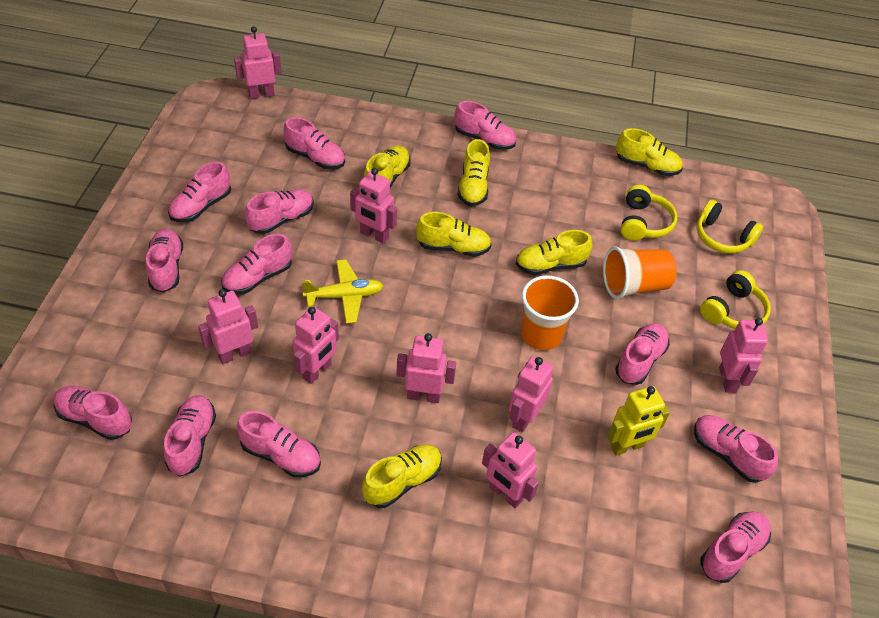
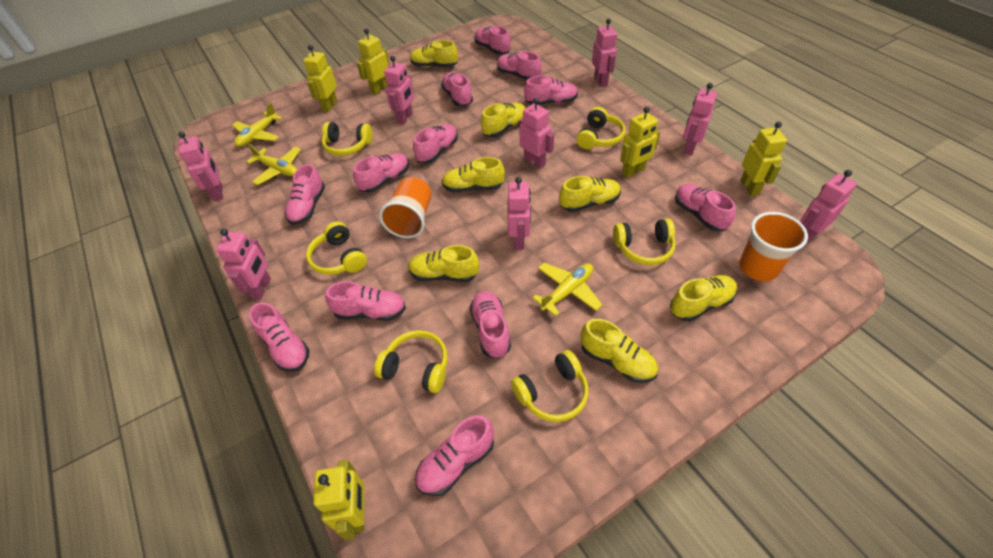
yellow headphones: [621,184,677,241] [697,200,763,253] [700,270,771,329] = 3 -> [306,221,367,275] [322,122,373,156] [374,330,448,393] [511,350,589,422] [576,107,626,149] [613,218,676,265] = 6
yellow plane: [302,260,383,324] = 1 -> [232,103,282,147] [246,144,301,185] [533,263,602,316] = 3
yellow robot: [607,386,670,455] = 1 -> [303,45,338,112] [313,459,364,540] [357,28,389,95] [620,107,660,178] [740,122,787,196] = 5
yellow shoe: [362,445,442,508] [364,145,410,188] [416,212,492,257] [457,139,490,206] [516,230,592,275] [616,128,683,176] = 6 -> [408,245,479,282] [410,40,458,67] [441,157,505,192] [481,103,526,137] [559,176,621,212] [581,319,658,383] [670,275,737,321] = 7

